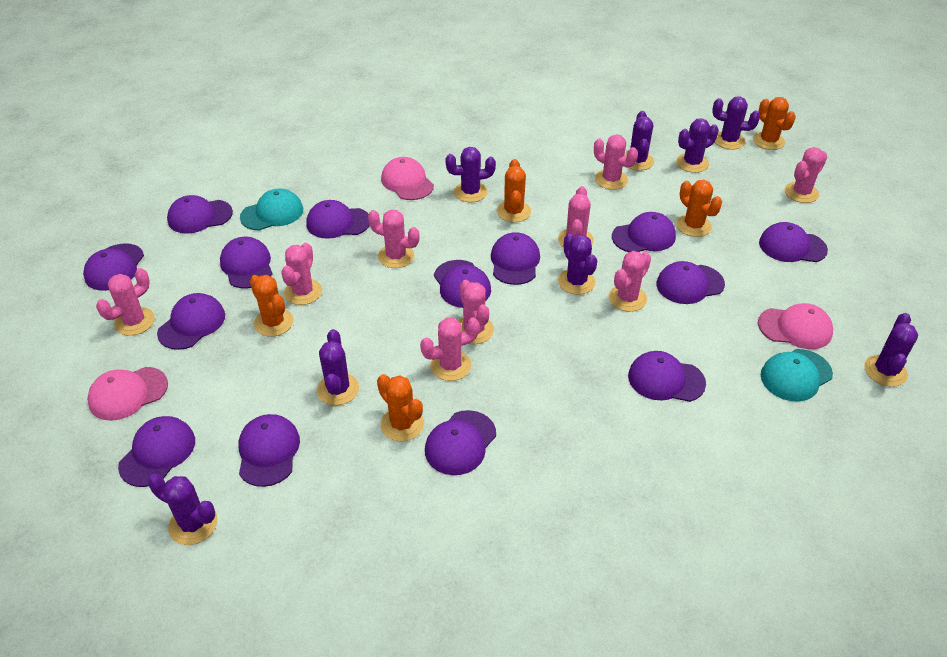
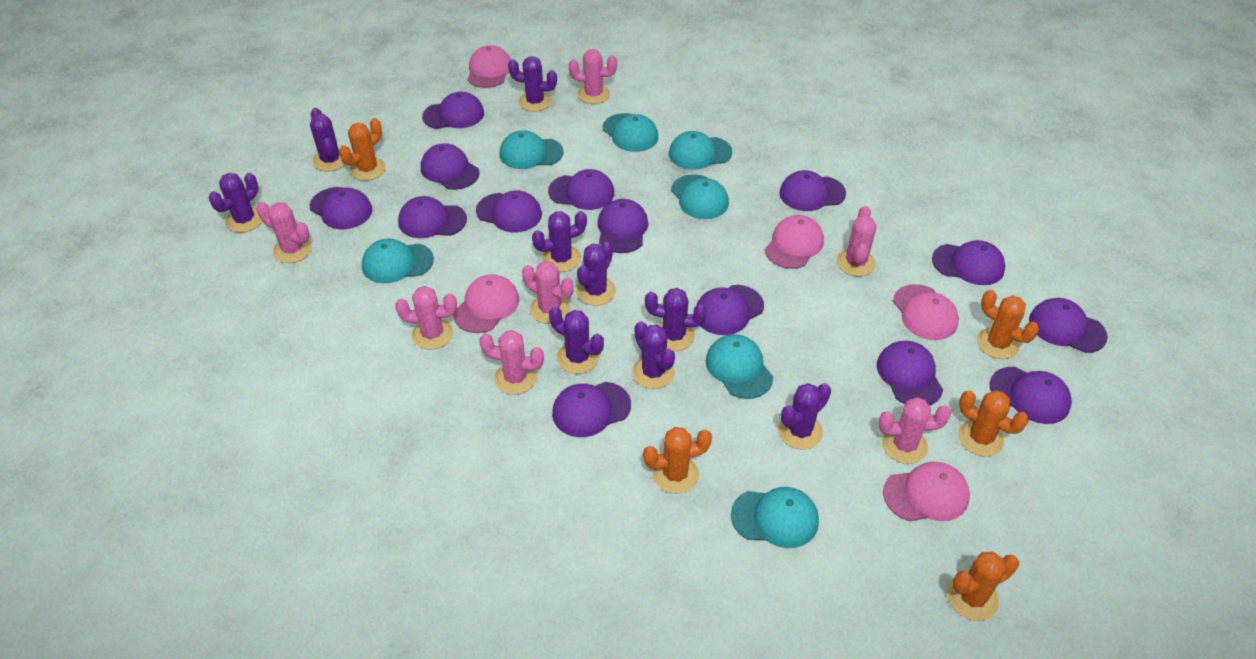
pink cactus: [96,268,155,336] [281,243,322,305] [368,210,420,268] [420,317,479,381] [459,280,494,344] [558,186,594,248] [594,134,638,190] [609,251,651,312] [784,147,827,203] = 9 -> [256,202,312,263] [395,286,457,350] [479,330,544,395] [522,261,574,324] [569,49,617,104] [836,206,877,276] [878,397,951,464] = 7
pink cap: [87,367,168,421] [381,157,434,200] [758,303,833,349] = 3 -> [454,274,519,333] [467,45,511,88] [765,215,824,269] [883,462,970,522] [893,284,959,340] = 5
purple cactus: [148,474,217,545] [317,329,359,405] [445,147,496,202] [558,234,597,294] [624,111,654,170] [676,118,719,173] [712,96,760,150] [864,313,918,387] = 8 -> [209,173,262,233] [310,108,346,171] [508,56,557,112] [532,211,587,272] [549,307,604,374] [576,242,616,306] [632,321,675,389] [645,288,707,351] [778,383,831,449] = 9
turquoise cap: [240,188,303,231] [761,349,833,402] = 2 -> [362,239,434,283] [499,130,564,169] [603,113,658,152] [669,131,733,170] [671,174,729,219] [706,334,773,399] [731,487,819,548] = 7

